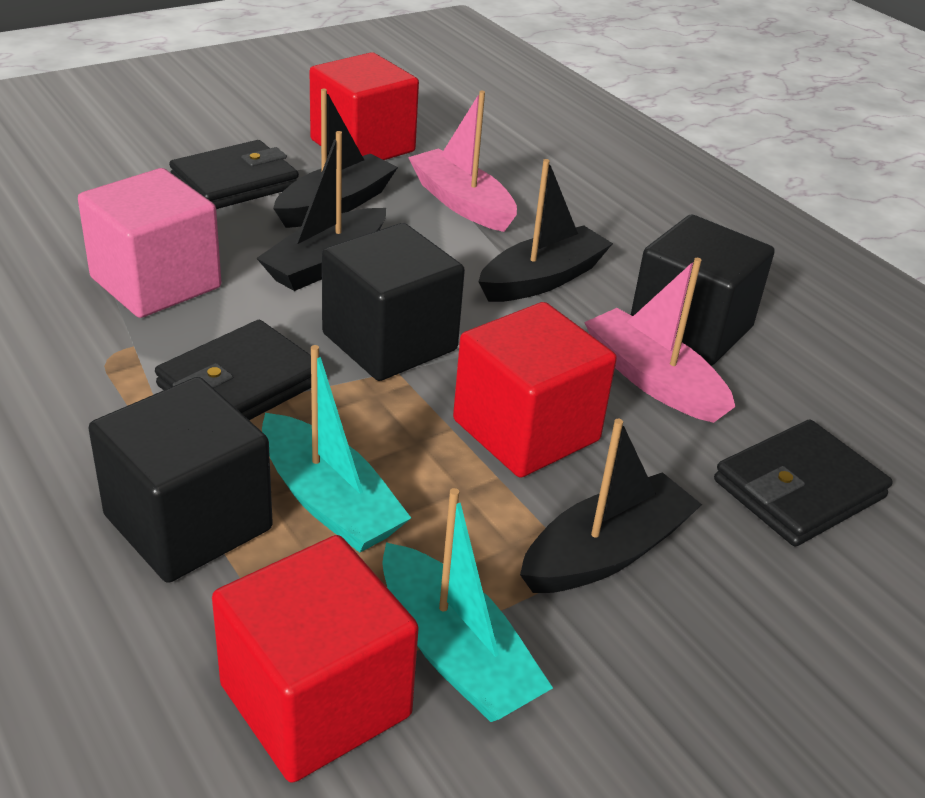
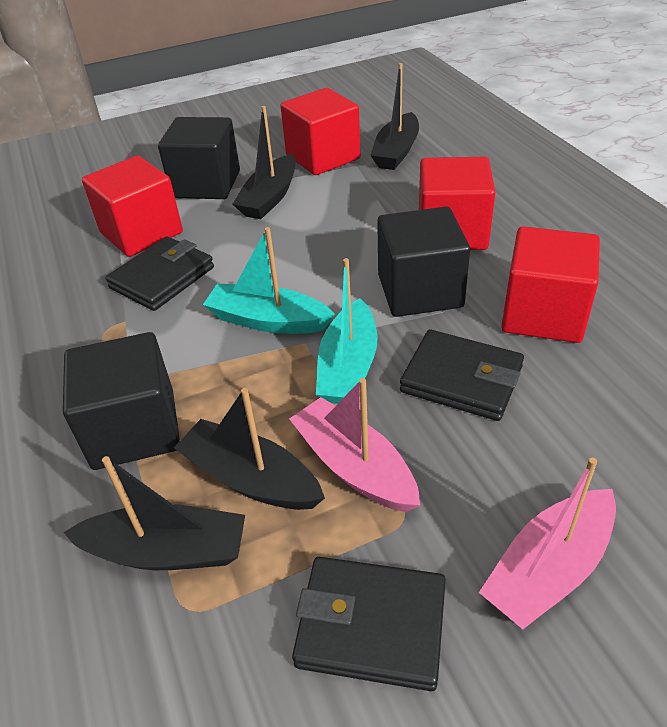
pink cube: [78,168,221,318] = 1 -> none = 0
red cube: [212,535,419,783] [310,52,419,160] [453,302,617,478] = 3 -> [82,156,183,257] [281,88,360,175] [419,157,495,250] [501,226,600,343] = 4

